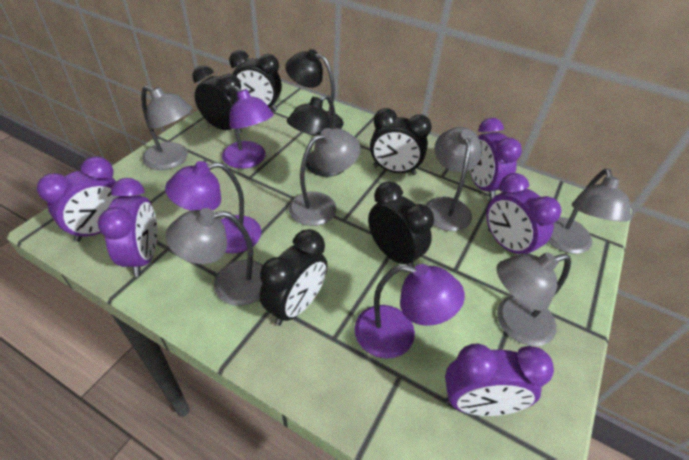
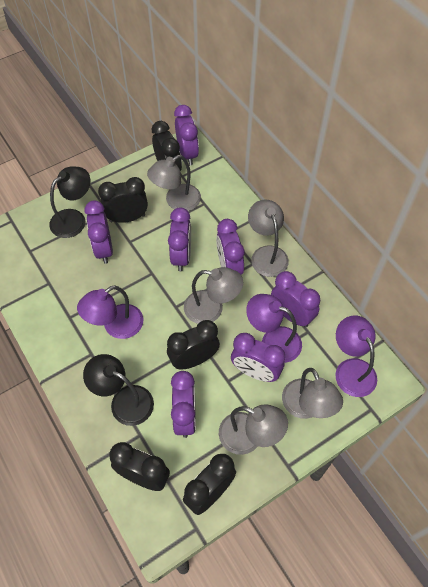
grey lamp: [141,86,192,170] [165,208,263,306] [288,128,360,226] [426,127,482,231] [496,252,571,346] [548,168,631,254] = 6 -> [147,155,201,211] [184,267,243,324] [219,404,288,455] [248,199,289,277] [282,368,343,419] = 5
purple clock: [37,156,119,242] [98,178,157,277] [445,344,554,416] [470,118,522,200] [486,173,561,254] = 5 -> [85,200,113,264] [168,207,191,272] [171,371,196,438] [174,105,199,165] [216,219,244,275] [231,333,285,382] [271,271,320,328] = 7

